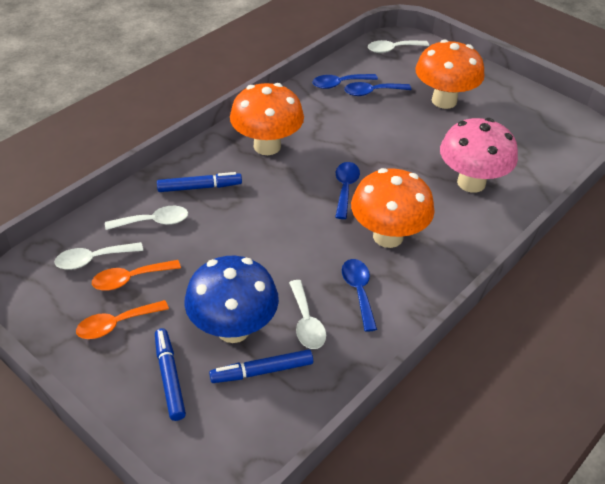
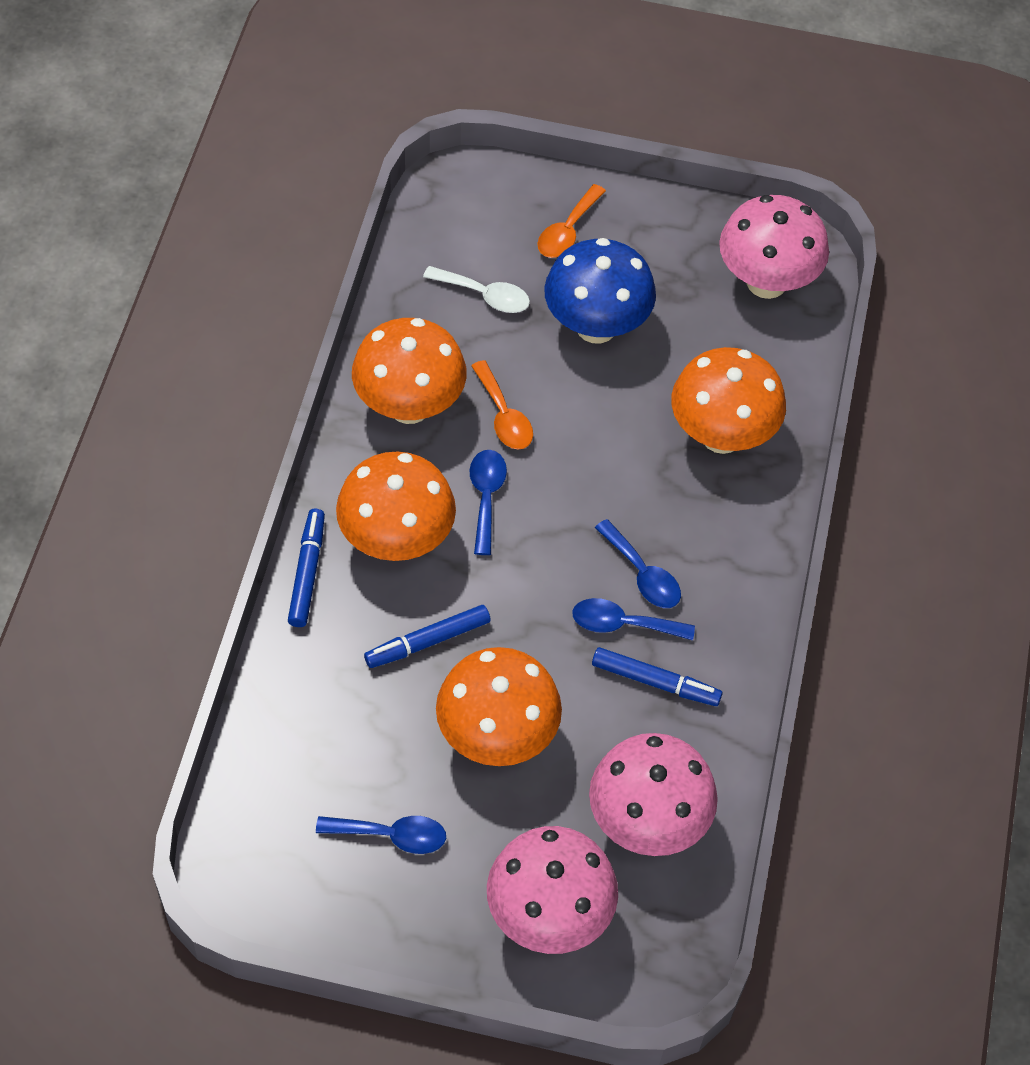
orange mushroom: [230,83,304,155] [351,168,435,248] [415,39,485,109] = 3 -> [336,451,456,561] [352,318,467,424] [436,647,562,766] [671,347,786,454] = 4
pink mushroom: [440,118,518,193] = 1 -> [487,826,618,954] [589,733,718,856] [719,195,829,299] = 3
white spoon: [54,242,143,270] [105,206,188,230] [289,280,326,349] [368,40,429,53] = 4 -> [423,266,530,313] = 1

